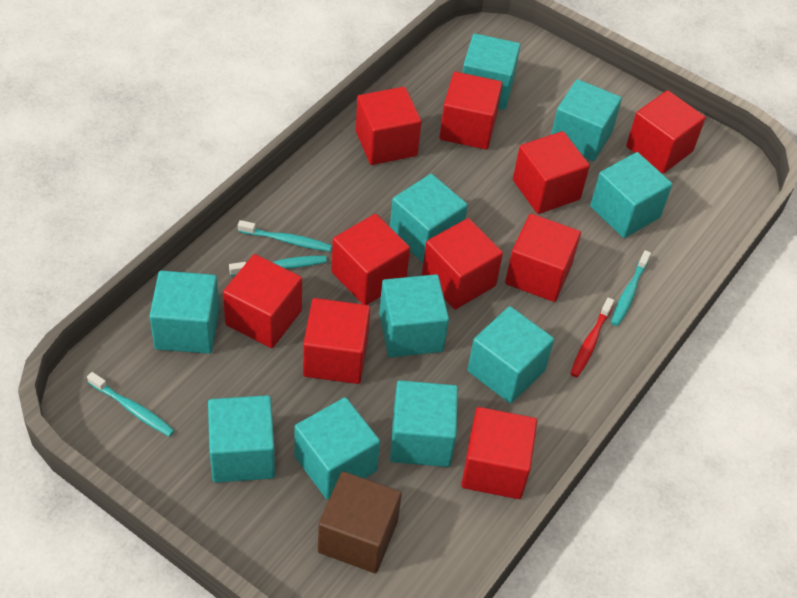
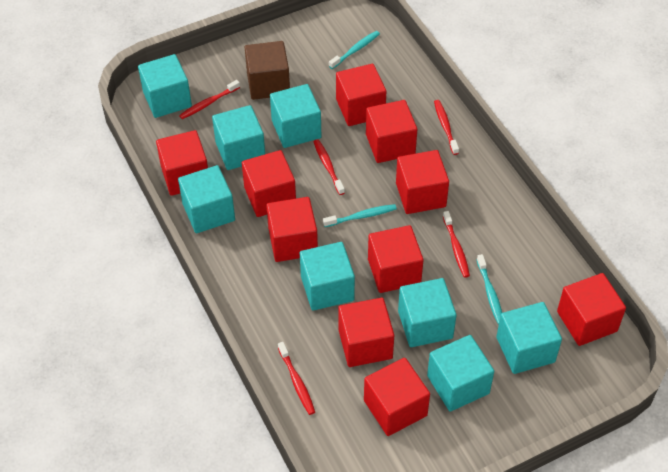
red toothbrush: [570,298,614,377] = 1 -> [179,80,240,119] [278,342,315,415] [313,139,345,195] [434,100,459,155] [443,211,470,278] = 5
turquoise cube: [149,271,219,354] [208,395,275,483] [294,397,380,500] [379,274,449,357] [390,174,468,262] [390,380,458,467] [462,34,521,110] [467,306,554,404] [551,79,622,161] [590,152,672,238] = 10 -> [138,54,192,118] [178,165,235,234] [212,105,265,170] [270,84,321,148] [300,242,355,311] [398,278,457,347] [427,335,494,412] [496,302,562,374] = 8
turquoise toothbrush: [87,372,175,437] [229,256,327,276] [238,220,332,252] [611,250,651,326] = 4 -> [323,204,397,227] [329,31,380,69] [477,254,502,325] = 3

